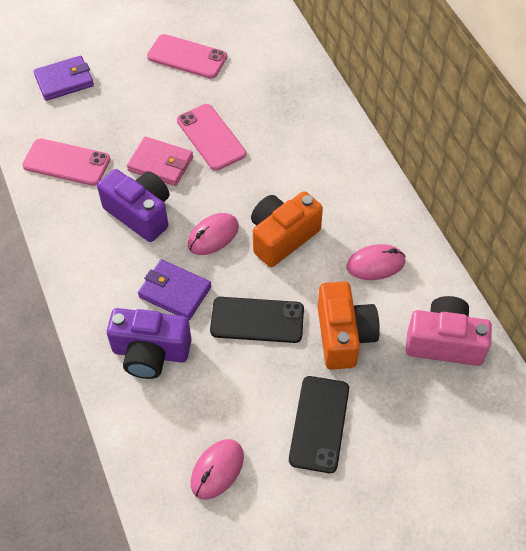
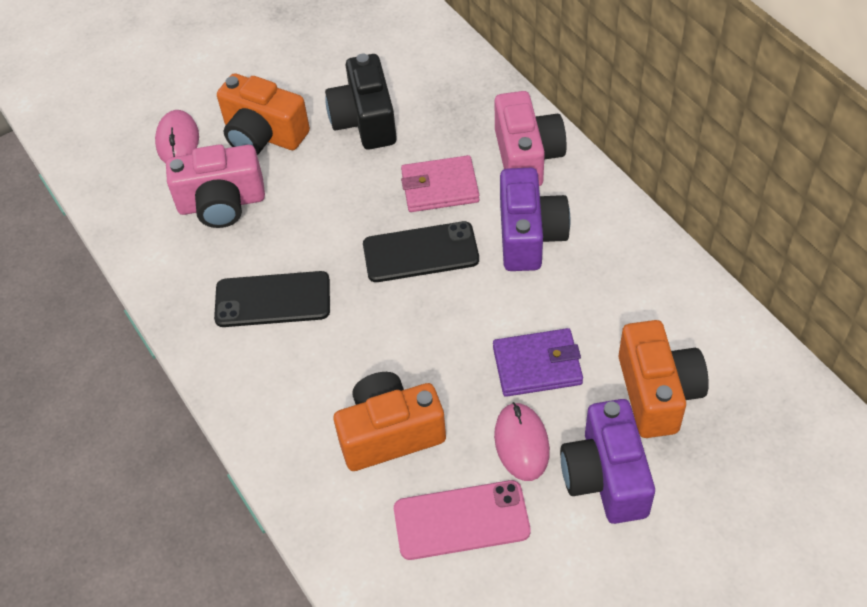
black camera: none = 0 -> [325,54,397,149] = 1
orange camera: [251,191,323,267] [318,281,380,370] = 2 -> [217,73,310,155] [334,372,446,471] [619,320,709,438] = 3
pink camera: [406,296,492,366] = 1 -> [166,144,265,228] [495,91,567,186] = 2
pink mouse: [188,213,239,255] [191,439,244,499] [346,244,406,280] = 3 -> [155,110,199,163] [494,402,550,481] = 2
pink phone: [22,139,110,186] [147,34,227,79] [177,104,246,171] = 3 -> [394,480,531,560] = 1
purple wallet: [33,56,94,101] [138,259,211,320] = 2 -> [493,328,583,397] = 1

